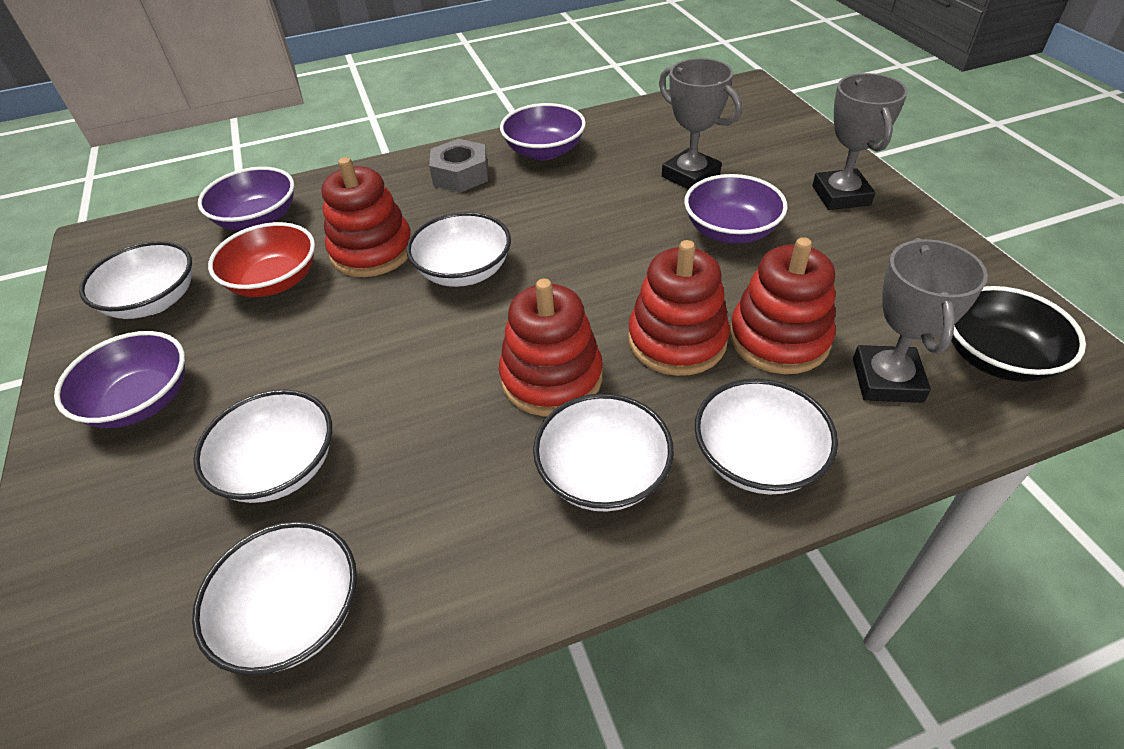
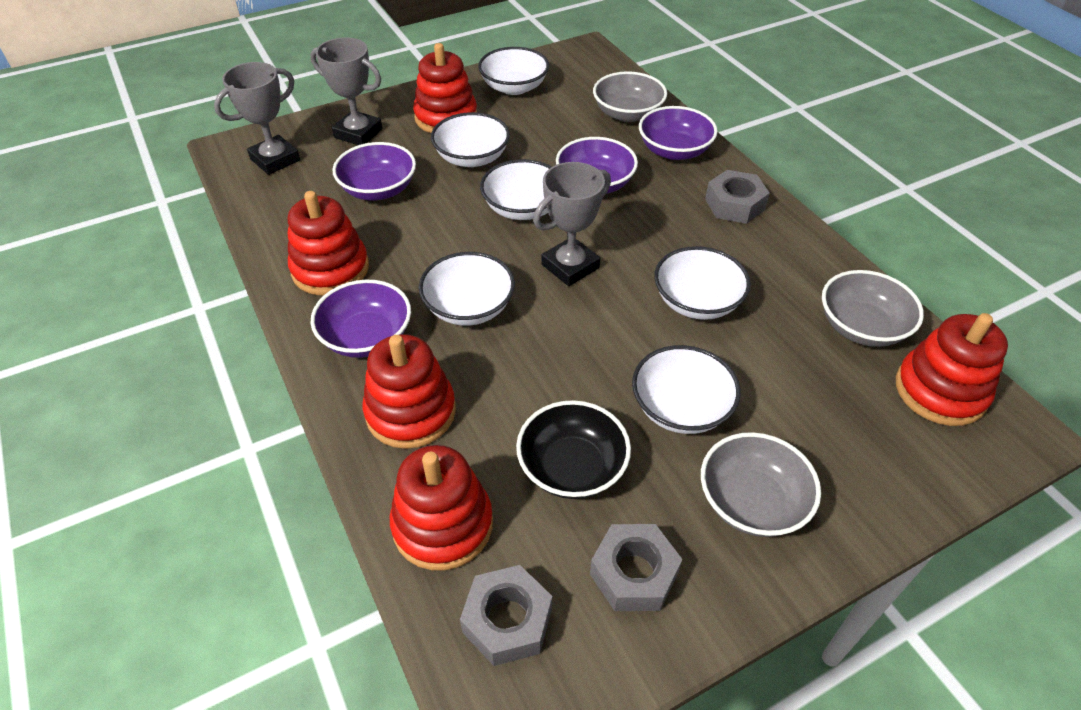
grey bowl: none = 0 -> [593,71,667,122] [701,432,821,537] [822,270,924,347] = 3
grey nut: [429,139,488,193] = 1 -> [460,565,552,666] [590,524,682,611] [705,170,770,224] = 3
red bowl: [208,222,315,297] = 1 -> none = 0
red stacking toy: [322,157,411,277] [499,278,603,416] [628,240,730,376] [729,237,836,374] = 4 -> [288,191,369,295] [363,334,456,449] [390,445,493,570] [413,43,477,133] [896,313,1008,426] = 5

